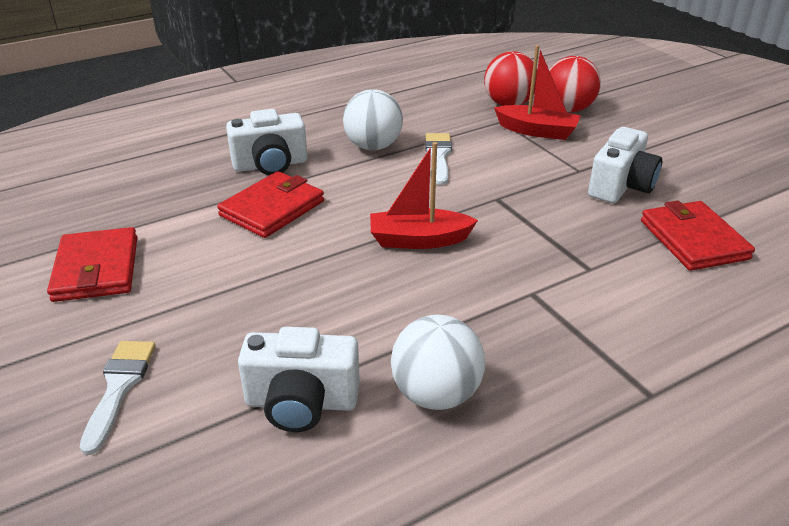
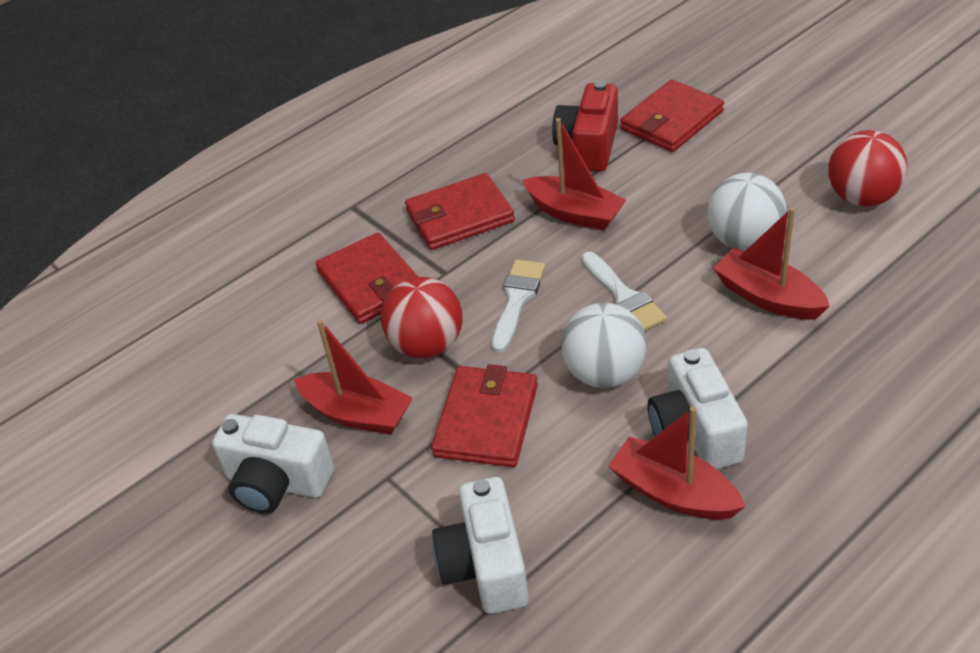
red boat: [370,142,478,249] [494,45,581,140] = 2 -> [294,319,413,435] [523,118,626,231] [609,406,746,520] [713,207,830,320] = 4
red camera: none = 0 -> [552,81,618,171] = 1
red wallet: [47,227,137,302] [217,171,324,238] [641,201,755,271] = 3 -> [316,232,418,324] [405,173,515,250] [431,364,538,467] [620,79,724,152] = 4

